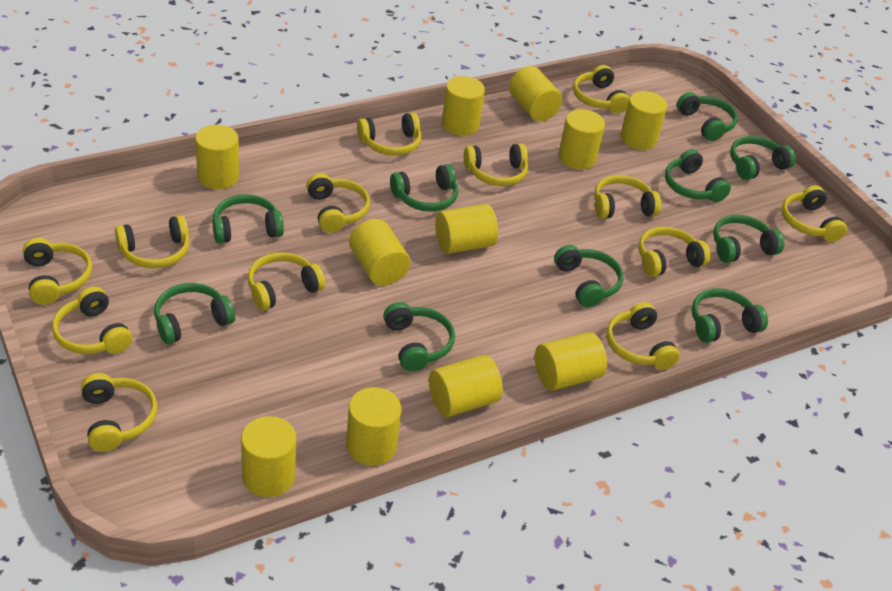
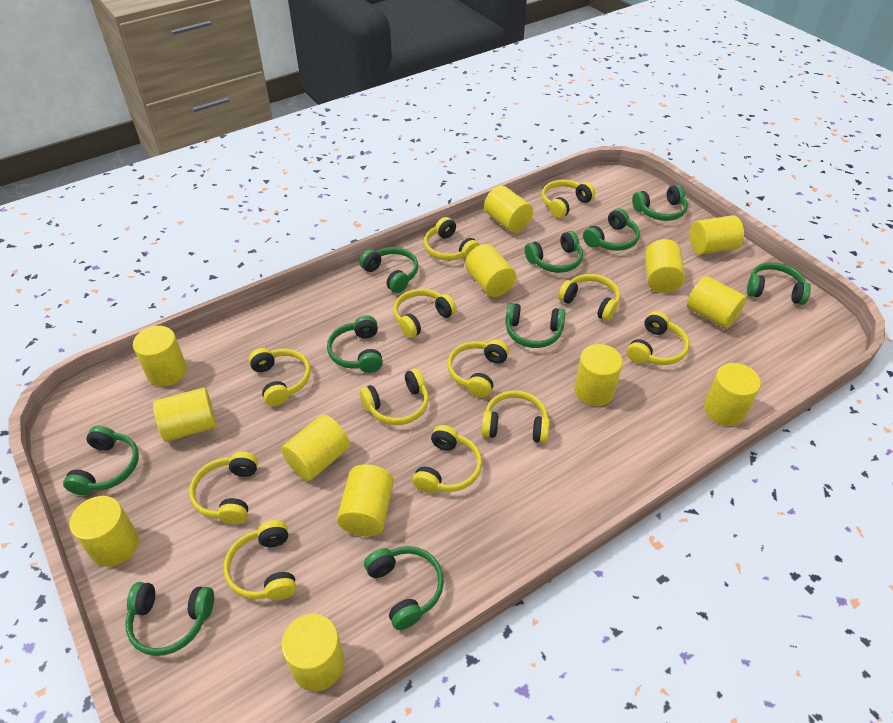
yellow cylinder: [195,125,239,189] [241,416,296,497] [346,387,401,466] [349,219,410,286] [429,355,503,417] [435,204,498,254] [442,76,485,136] [509,66,563,121] [535,332,607,391] [558,109,605,170] [621,91,667,150] = 11 -> [70,496,139,567] [133,326,187,386] [153,387,217,442] [281,415,350,481] [282,614,345,691] [337,464,394,536] [465,244,516,297] [484,186,533,233] [574,344,623,406] [645,239,685,293] [687,276,747,329] [690,215,744,255] [704,363,761,426] = 13
yellow headphones: [23,238,92,305] [52,287,132,354] [81,373,157,452] [115,215,189,269] [248,252,325,311] [306,173,370,233] [357,112,422,156] [464,144,528,186] [573,65,629,114] [594,175,661,219] [606,302,680,370] [638,226,711,277] [782,185,847,242] = 13 -> [189,451,258,524] [224,520,297,600] [249,348,311,406] [360,369,429,425] [394,289,457,338] [412,425,482,493] [424,217,480,261] [448,340,509,398] [482,391,550,443] [542,180,595,218] [558,274,620,321] [627,311,689,365] = 12

